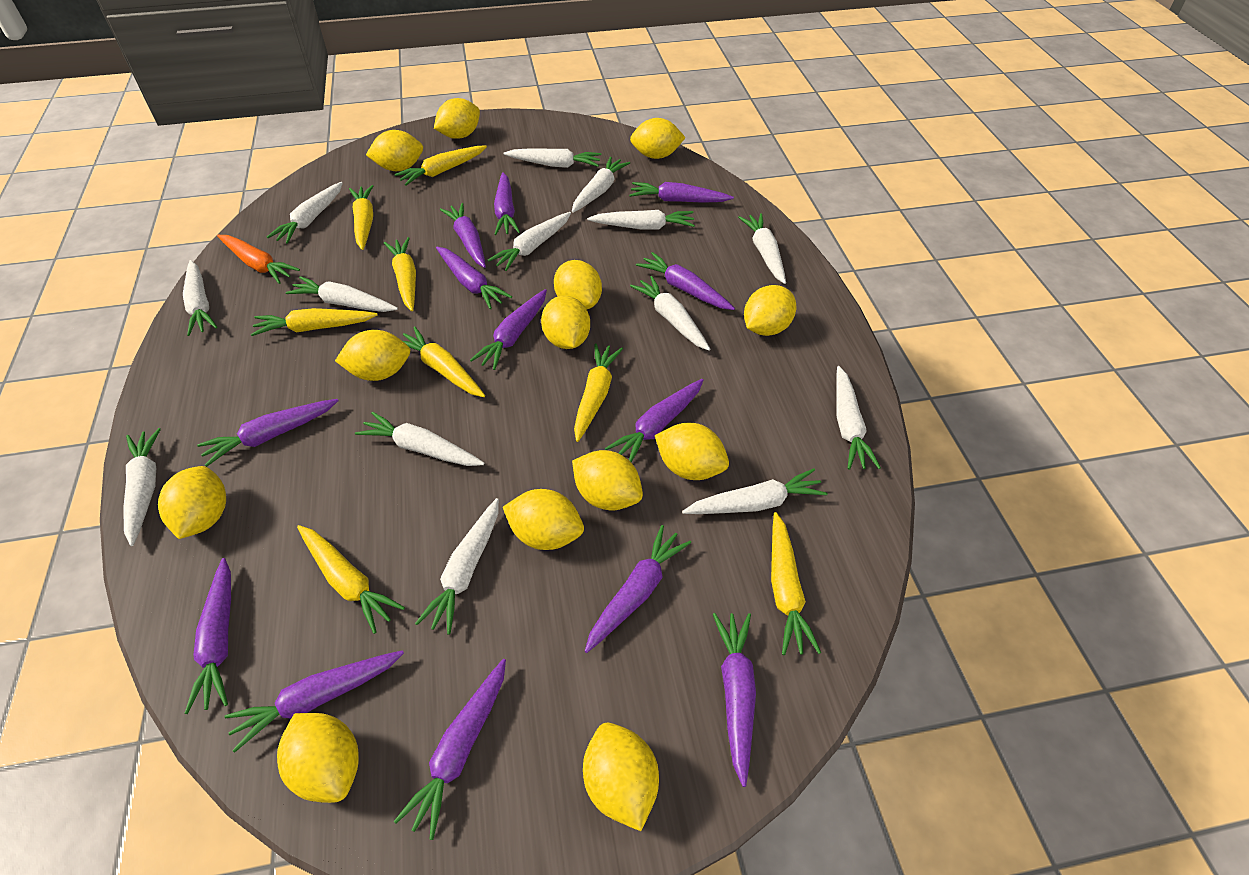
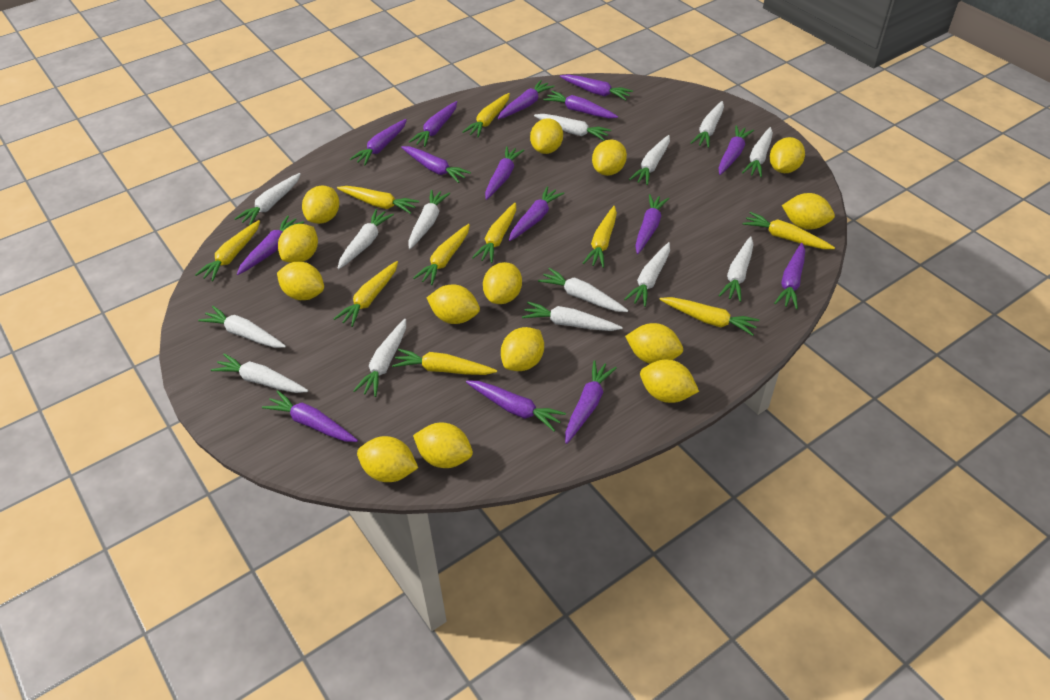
orange carrot: [217,235,300,284] = 1 -> none = 0
purple carrot: [184,558,231,714] [197,399,339,467] [225,650,404,753] [394,659,506,840] [436,246,512,309] [440,203,486,268] [470,289,547,370] [494,172,520,235] [585,525,691,653] [605,379,703,463] [629,182,734,203] [636,252,735,310] [713,613,756,787] = 13 -> [237,216,304,275] [262,390,358,442] [350,119,407,166] [401,146,471,183] [409,101,457,147] [466,381,566,431] [485,146,524,200] [498,80,555,119] [509,186,564,241] [543,91,618,118] [560,74,633,100] [565,360,617,444] [635,194,669,254] [719,125,754,175] [774,243,805,309] = 15
yellow carrot: [251,308,378,336] [297,525,405,634] [349,185,373,250] [384,237,416,311] [395,145,487,186] [403,326,485,397] [574,344,623,442] [771,512,821,655] = 8 -> [195,220,260,282] [334,261,398,327] [337,186,419,214] [392,349,497,375] [413,224,470,285] [462,93,510,138] [472,203,516,263] [583,206,617,268] [659,297,759,336] [743,212,835,249] = 10
yellow lemon: [158,466,226,539] [277,713,359,803] [335,330,410,381] [366,130,423,171] [434,98,480,139] [503,489,584,550] [541,296,590,349] [554,260,602,309] [572,450,643,510] [583,723,659,831] [630,118,686,159] [655,423,729,480] [744,285,796,336] = 13 -> [277,262,324,300] [278,224,318,263] [302,186,339,224] [357,436,418,482] [413,422,473,468] [427,285,480,324] [483,262,522,304] [501,327,544,371] [530,118,563,154] [592,139,627,176] [625,323,683,364] [640,360,699,403] [770,137,805,173] [782,193,835,230] = 14

